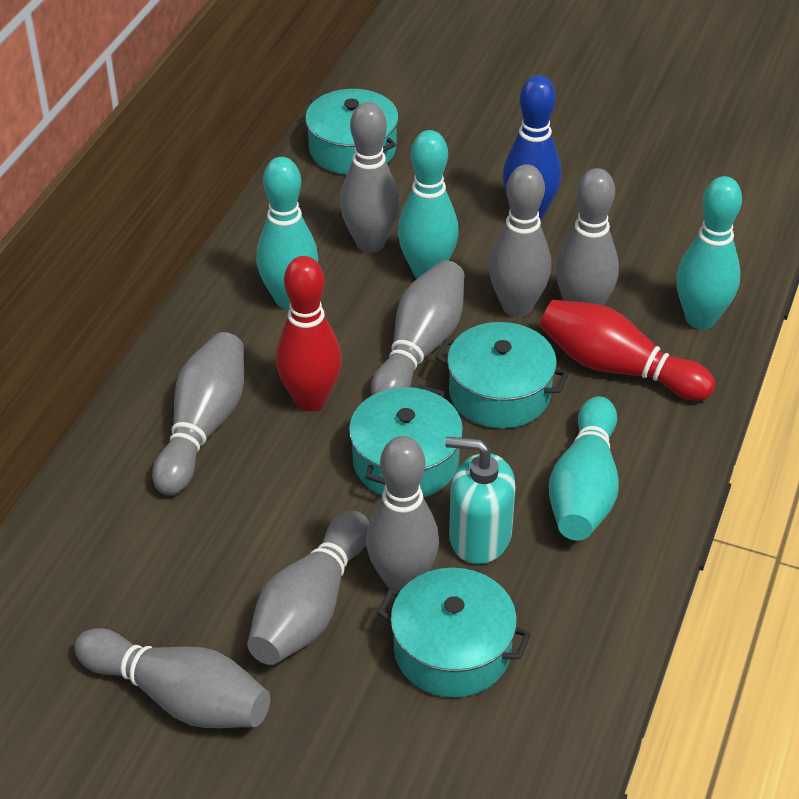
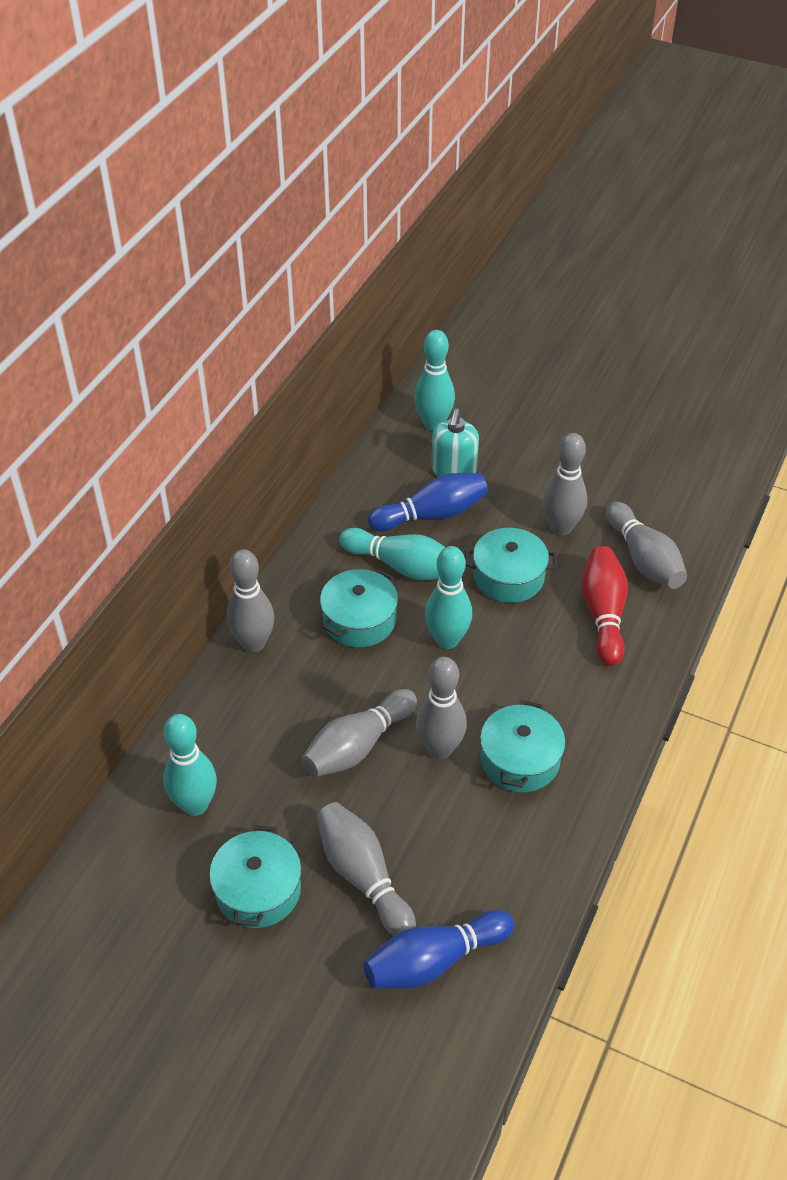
blue bowling pin: [503,75,561,221] = 1 -> [363,910,514,989] [368,473,488,532] = 2
grey bowling pin: [74,628,270,728] [152,332,244,495] [247,511,369,665] [340,102,400,253] [366,436,439,591] [371,260,464,395] [489,164,551,317] [556,168,619,305] = 8 -> [227,549,274,653] [301,689,417,777] [317,802,416,936] [416,657,467,759] [543,433,587,536] [606,502,687,589] = 6
red bowling pin: [276,256,342,411] [540,300,715,401] = 2 -> [582,546,628,666] = 1

